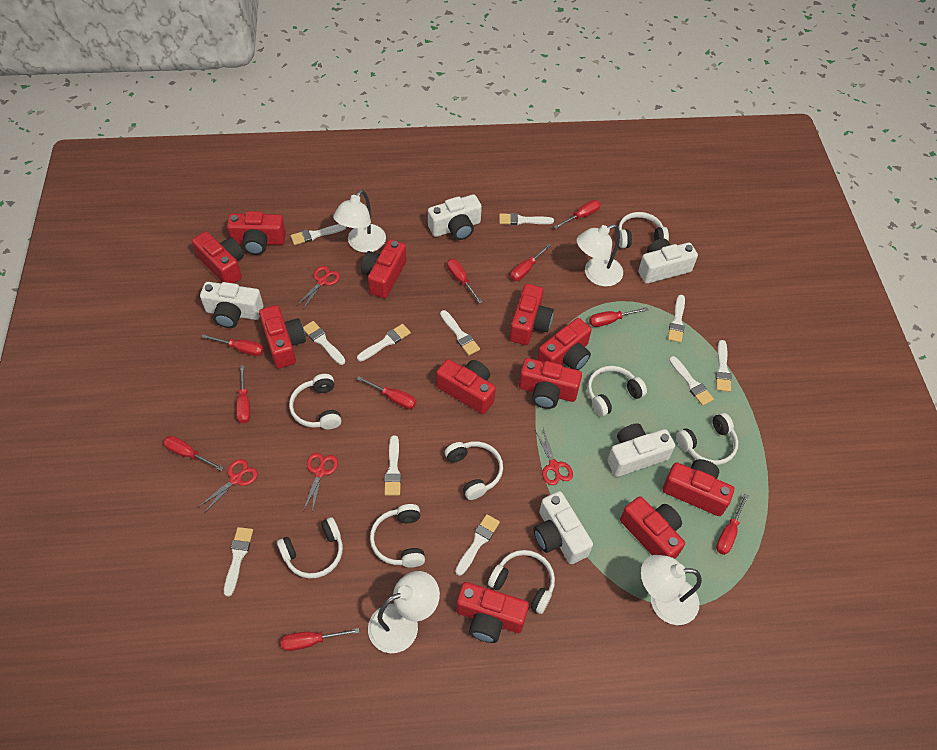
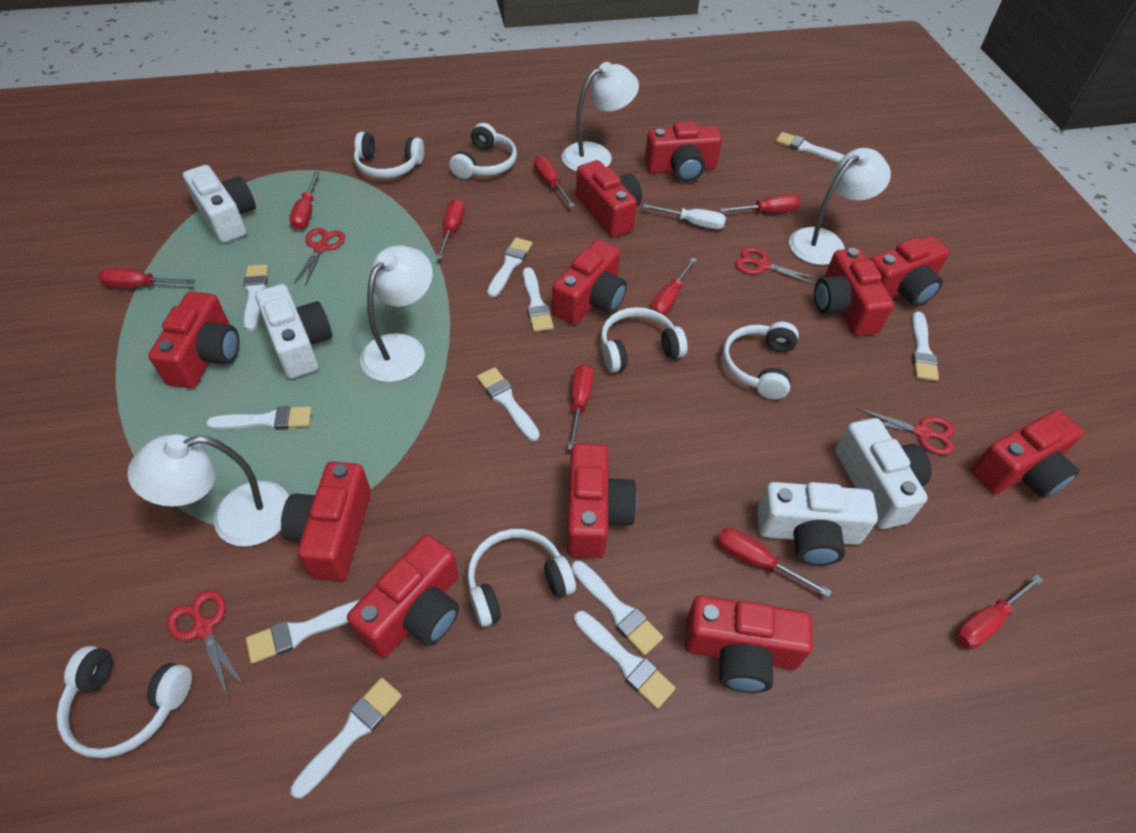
red screwdriver: [163,436,224,471] [202,334,264,356] [236,365,250,424] [281,628,360,651] [357,376,416,409] [447,259,482,303] [510,243,551,281] [554,200,601,229] [589,307,648,327] [716,494,748,555] = 10 -> [99,268,195,288] [289,172,320,230] [436,199,465,259] [534,156,575,207] [568,364,594,450] [650,257,697,316] [717,528,832,597] [720,194,801,213] [956,574,1043,649] = 9
white camera: [200,282,263,328] [428,194,482,240] [534,491,593,564] [607,423,675,477] [638,238,698,284] = 5 -> [183,165,256,243] [255,284,332,379] [757,482,878,566] [835,418,932,529] = 4
white headphones: [277,517,343,579] [289,374,341,429] [370,504,425,568] [445,441,503,500] [488,550,555,614] [587,366,647,416] [618,212,669,248] [676,413,738,465] = 8 -> [56,646,192,758] [354,132,424,178] [449,123,517,179] [467,529,576,627] [601,307,687,373] [723,322,799,399] = 6
white screwdriver: none = 0 -> [642,204,726,229] = 1

